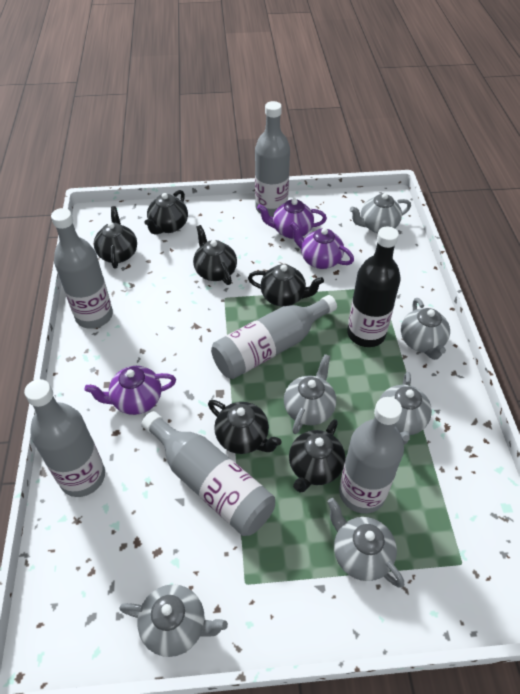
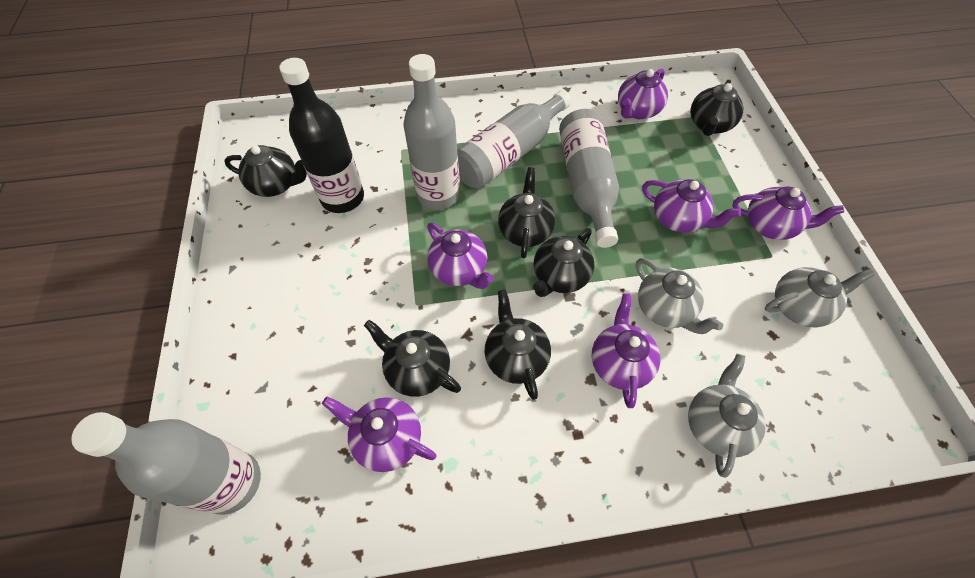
grey bottle: [24,379,105,497] [51,208,113,329] [142,411,275,536] [211,295,337,379] [255,101,290,217] [339,397,404,514] = 6 -> [71,412,261,515] [403,54,460,210] [457,90,571,189] [559,109,619,248] = 4
grey teapot: [119,584,228,657] [284,354,336,434] [327,498,404,588] [350,193,411,233] [379,372,432,444] [401,298,450,360] = 6 -> [636,258,723,334] [688,354,766,478] [765,267,875,328] = 3
purple teapot: [85,366,176,415] [257,198,327,239] [290,222,354,269] = 3 -> [322,397,437,472] [427,223,494,289] [592,293,660,408] [618,69,668,119] [642,179,741,233] [732,186,844,240] = 6

